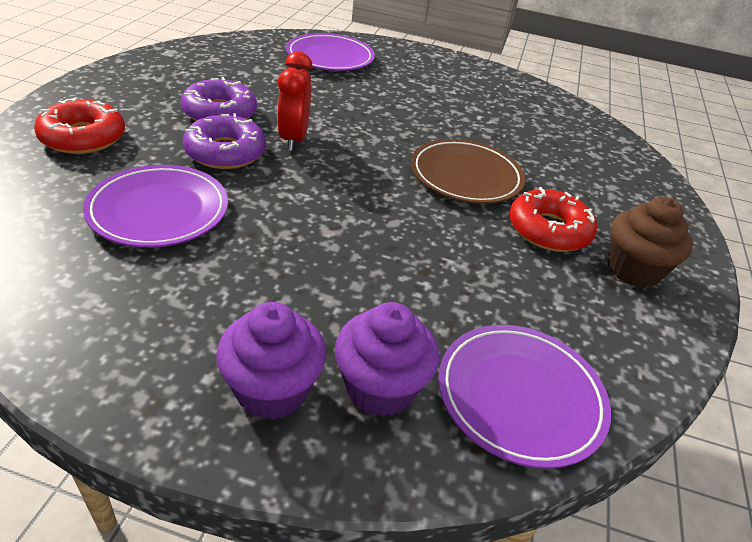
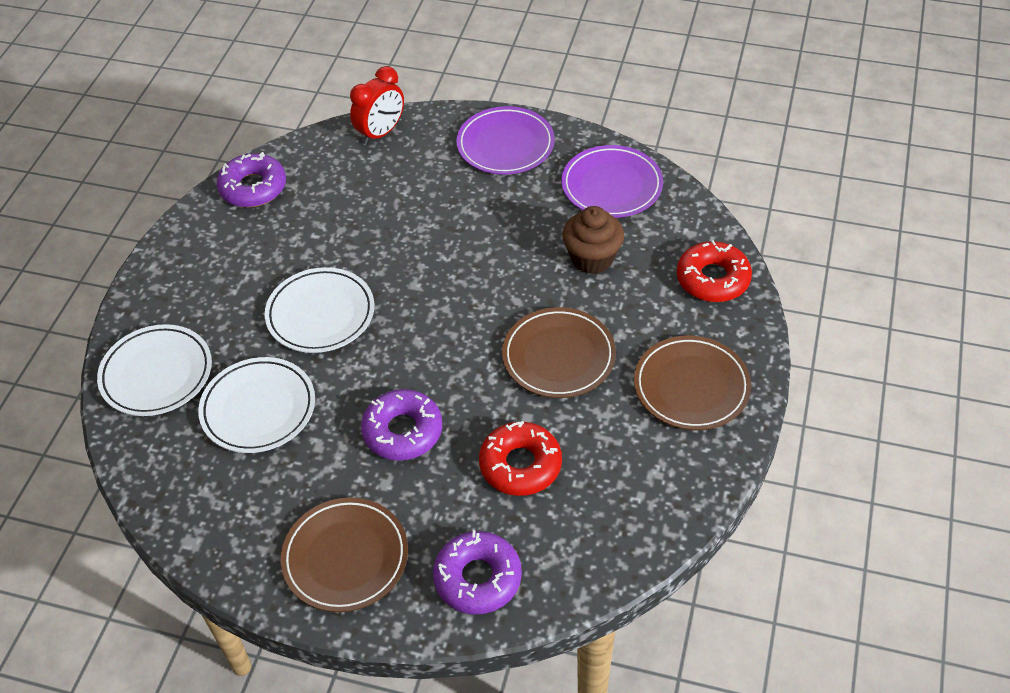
brown plate: [411,139,525,204] = 1 -> [280,497,408,612] [502,307,616,398] [634,336,751,430] = 3
purple cupcake: [216,302,326,420] [335,302,439,417] = 2 -> none = 0
purple donut: [181,77,257,121] [183,113,266,169] = 2 -> [217,152,286,207] [361,389,442,461] [433,530,522,614] = 3
purple plate: [83,165,228,247] [286,33,375,71] [438,325,611,469] = 3 -> [456,106,555,175] [561,145,663,218] = 2
white plate: none = 0 -> [97,324,212,416] [198,357,315,453] [265,267,374,353] = 3

